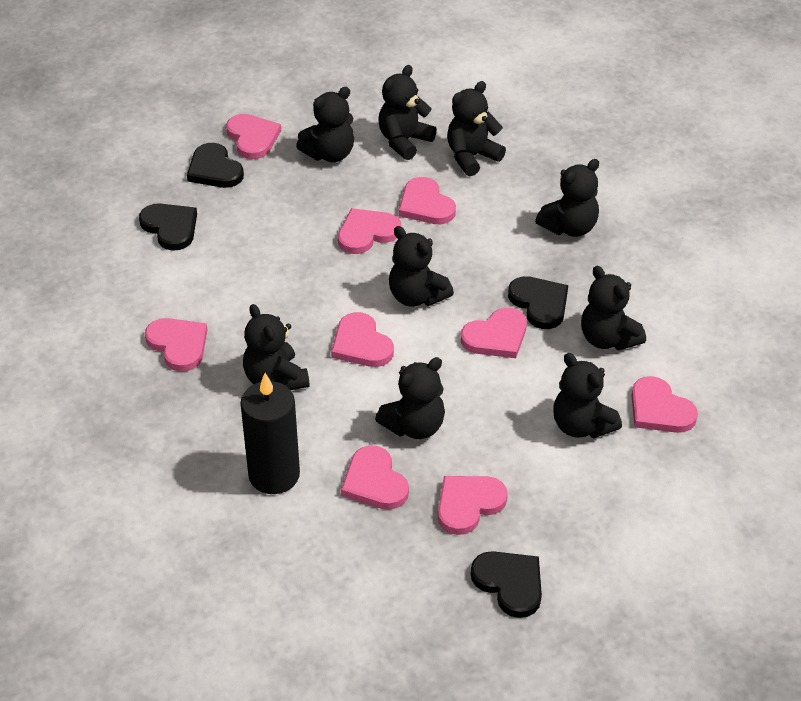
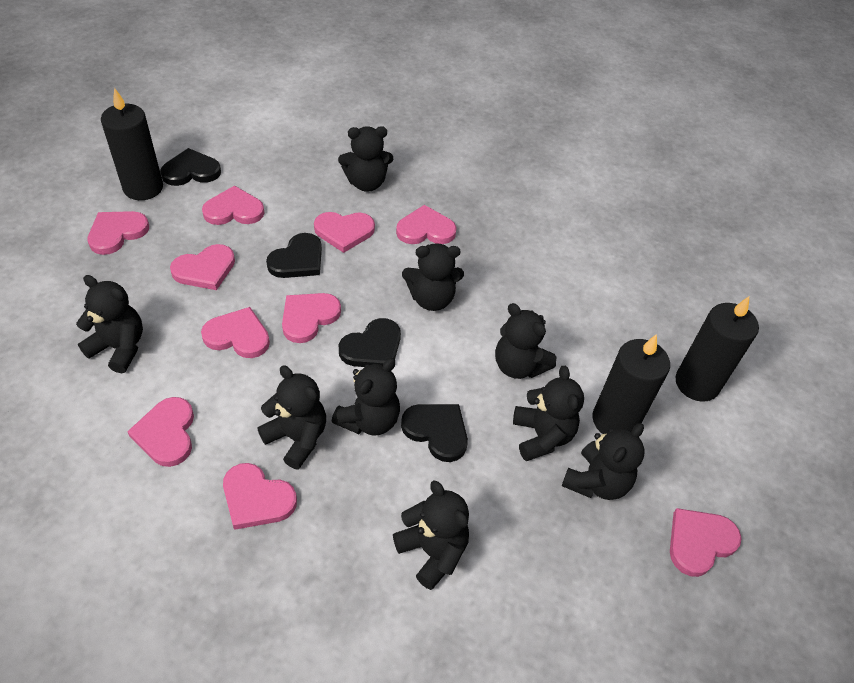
black candle: [241,373,300,494] = 1 -> [101,88,163,200] [592,334,670,434] [675,296,759,402] = 3
pink heart: [145,318,207,372] [226,114,281,159] [331,312,394,367] [338,208,401,254] [341,446,409,510] [399,177,456,224] [438,476,508,535] [461,308,527,358] [631,376,698,433] = 9 -> [88,211,149,255] [127,397,194,467] [170,244,235,290] [201,307,270,358] [202,185,264,225] [223,463,297,530] [282,293,341,343] [314,212,375,253] [396,205,457,244] [670,508,742,577] = 10

